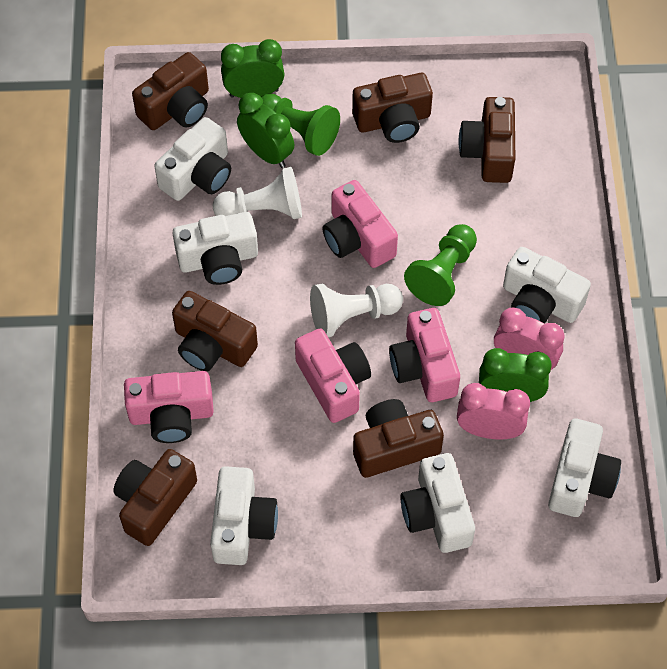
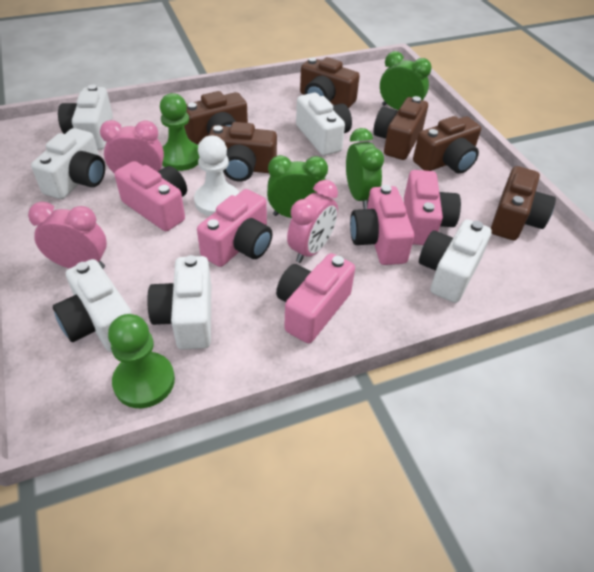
pink camera: [124,371,214,443] [295,328,371,423] [322,180,398,268] [389,308,460,402] = 4 -> [114,161,187,231] [197,189,273,267] [276,253,355,343] [350,185,414,265] [404,170,461,245] = 5
pink clock: [457,383,530,439] [494,307,565,370] = 2 -> [28,202,107,269] [100,120,164,174] [287,180,338,263] = 3
white pawn: [213,167,302,219] [310,284,403,337] = 2 -> [194,136,239,216] = 1

